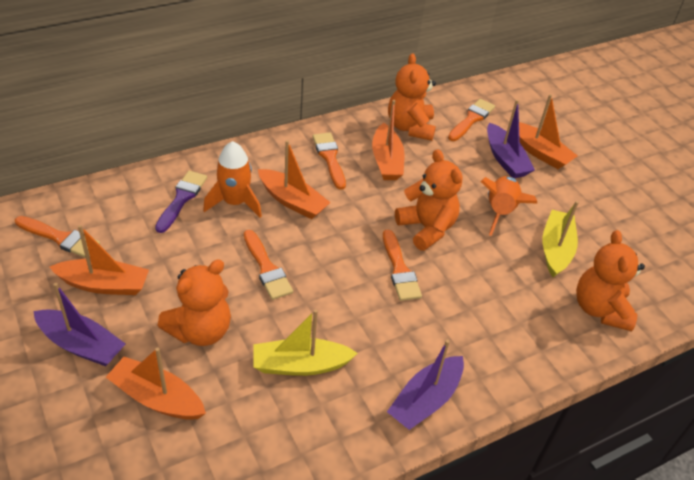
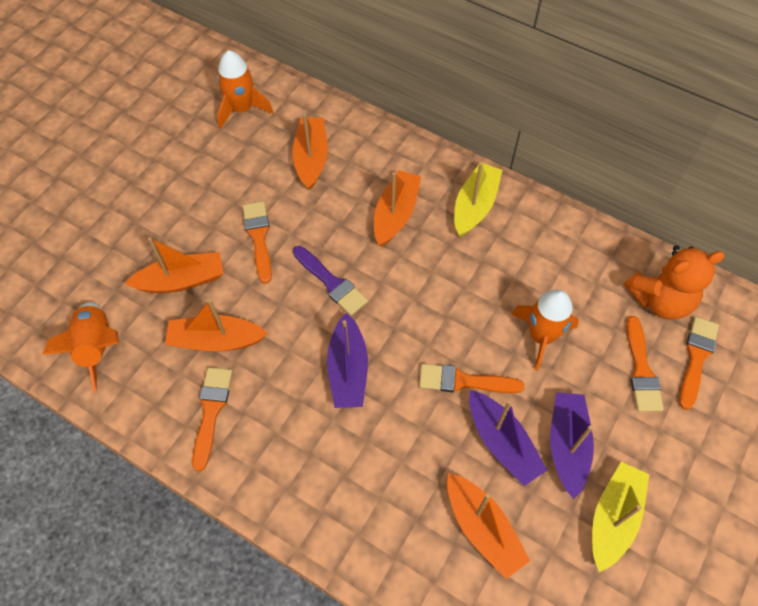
orange rocket: [203,141,262,218] [480,176,537,236] = 2 -> [42,302,119,392] [217,50,273,129] [511,289,579,371] = 3
orange teddy bear: [157,260,231,346] [388,54,436,141] [395,149,462,251] [576,230,645,331] = 4 -> [624,245,725,320] = 1

